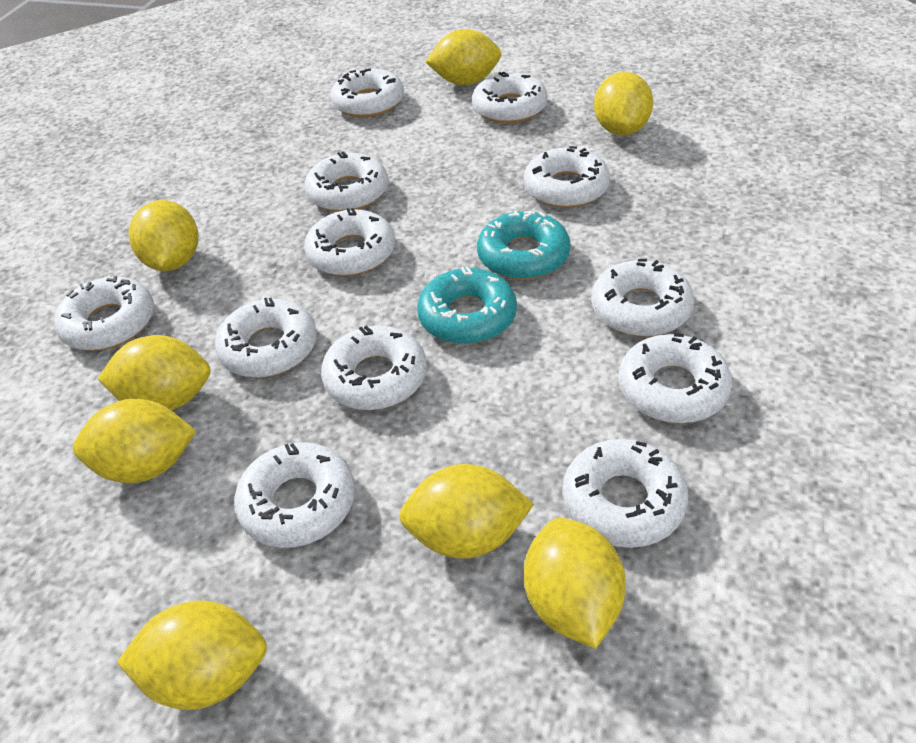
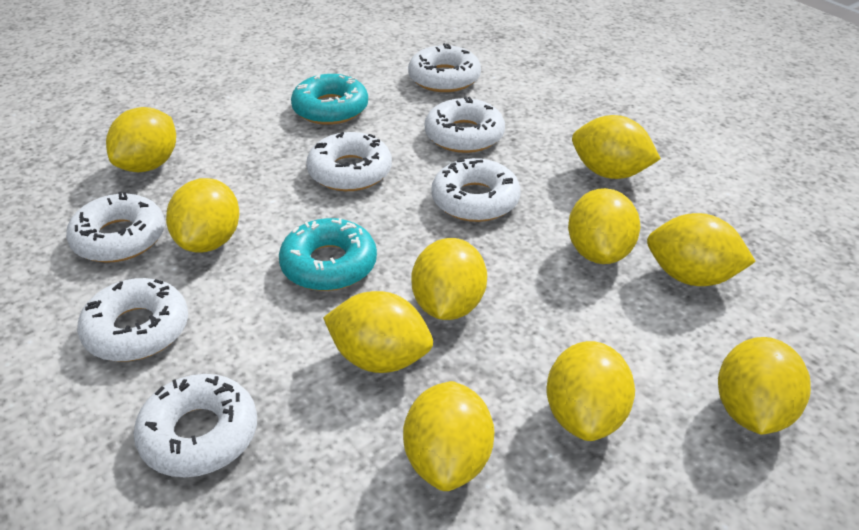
white donut: [54,276,154,351] [215,298,317,378] [234,442,355,548] [304,152,388,212] [304,208,395,276] [321,326,427,410] [331,68,404,117] [472,71,548,123] [524,146,610,208] [563,439,688,548] [591,259,694,337] [619,334,732,423] = 12 -> [66,192,165,263] [77,278,188,362] [134,374,257,477] [306,132,392,191] [408,43,481,92] [425,97,505,153] [431,158,520,222] = 7
yellow lemon: [73,399,196,483] [98,335,211,410] [117,600,267,710] [129,200,198,271] [399,464,534,558] [425,29,501,85] [524,518,626,649] [594,72,653,136] = 8 -> [106,107,176,173] [166,178,239,252] [323,291,433,373] [403,381,494,491] [411,238,487,320] [546,341,635,441] [568,188,640,264] [572,115,661,179] [647,213,756,286] [718,337,811,435] = 10

